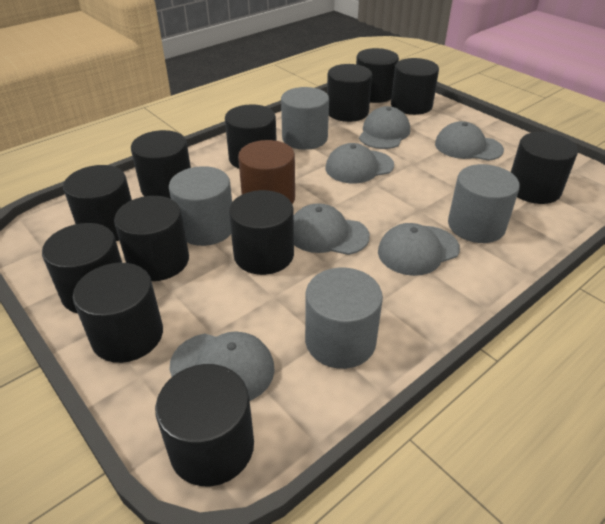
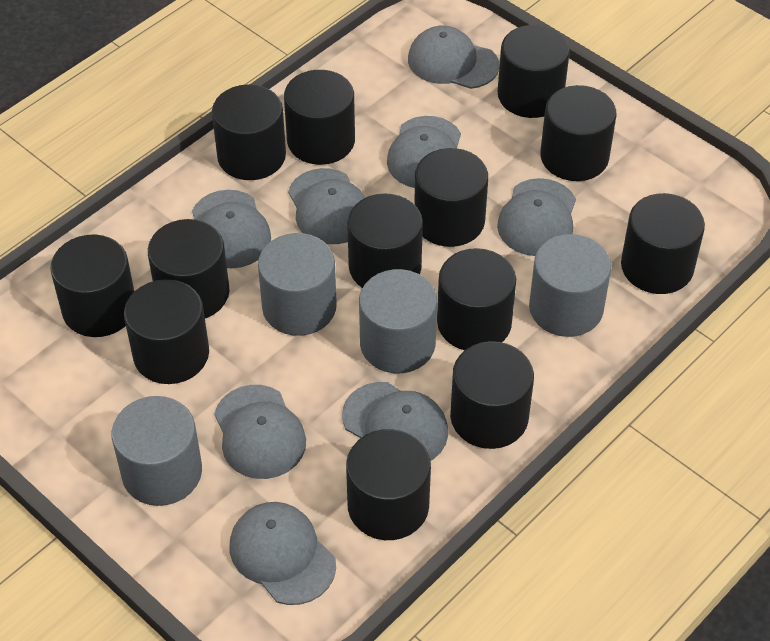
black cylinder: [42,223,122,314] [63,165,132,241] [73,263,163,363] [114,196,189,281] [131,130,191,199] [155,364,254,486] [225,104,277,169] [229,190,294,275] [327,64,372,122] [356,48,399,103] [391,58,439,115] [511,132,578,204] = 12 -> [50,235,134,337] [124,279,209,384] [148,219,230,318] [212,84,286,180] [284,70,355,165] [346,429,431,540] [347,193,423,288] [414,148,488,247] [437,248,516,350] [450,341,534,449] [498,25,570,118] [540,85,616,181] [621,193,705,294] = 13
brown cylinder: [238,140,295,204] = 1 -> none = 0
grey cap: [169,331,275,401] [294,203,370,255] [326,143,394,183] [359,106,410,149] [378,223,460,276] [435,121,504,161] = 6 -> [192,190,271,268] [214,385,306,479] [230,502,336,605] [288,168,366,244] [342,382,448,460] [387,116,461,188] [408,26,499,89] [497,178,576,256] = 8

